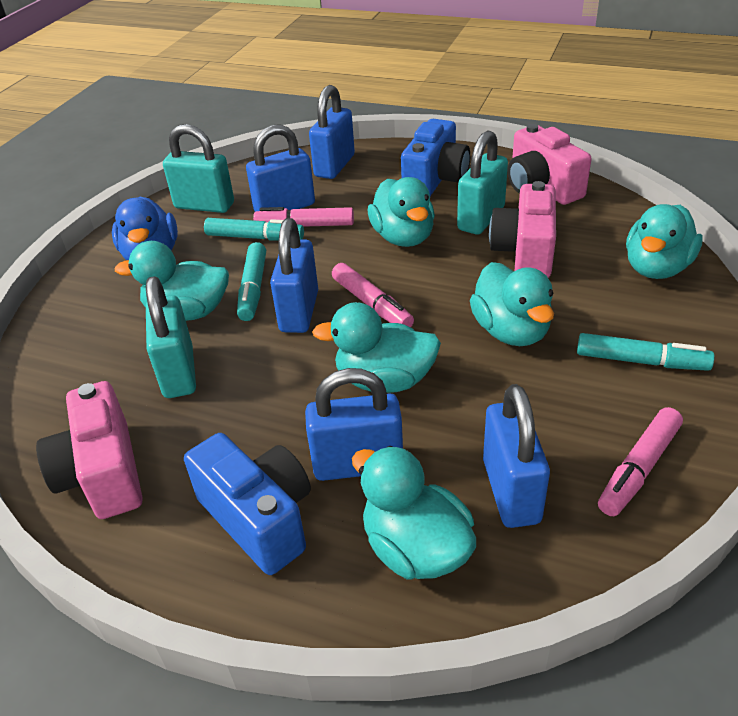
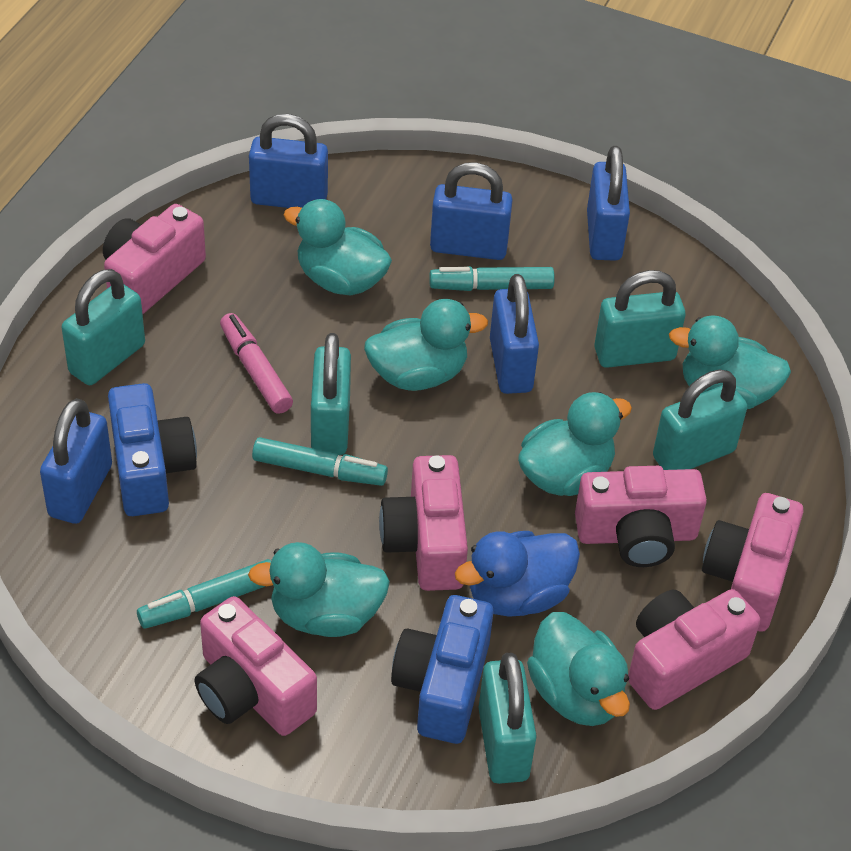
pink camera: [36,381,143,519] [489,181,556,278] [508,124,591,205] = 3 -> [103,204,206,314] [194,596,317,736] [379,455,468,591] [575,466,707,567] [628,589,760,710] [702,493,804,632] = 6
pink marker: [253,207,354,227] [332,263,414,327] [598,407,683,516] = 3 -> [220,313,293,414] = 1
turquoise padlock: [146,276,196,398] [163,124,234,213] [457,130,508,235] = 3 -> [62,269,145,385] [311,333,351,455] [479,653,536,784] [594,270,686,368] [653,369,747,470] = 5

